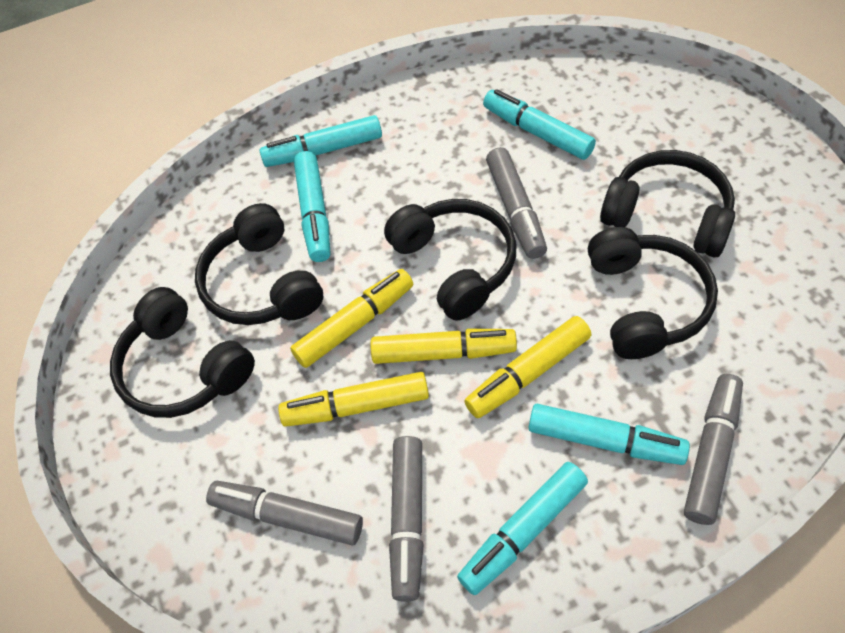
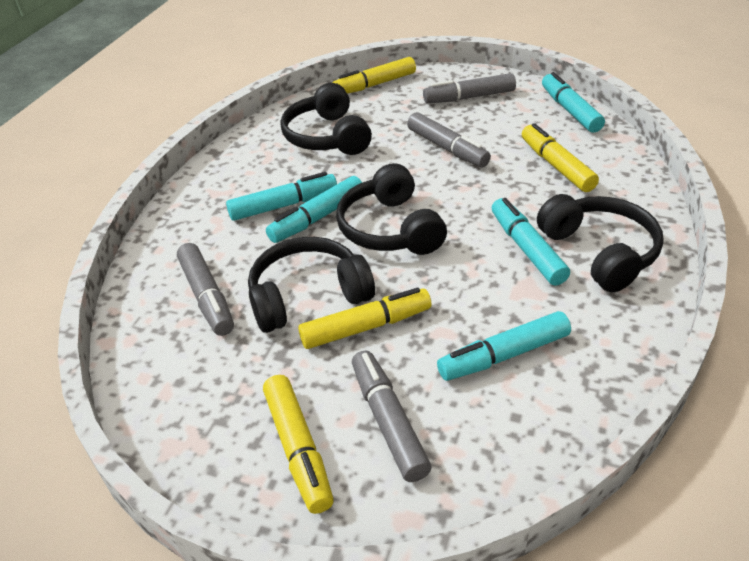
black headphones: [110,287,255,418] [195,203,323,325] [384,199,516,321] [588,227,718,359] [600,150,735,257] = 5 -> [248,237,375,333] [280,83,372,155] [336,163,447,255] [537,194,664,292] = 4

